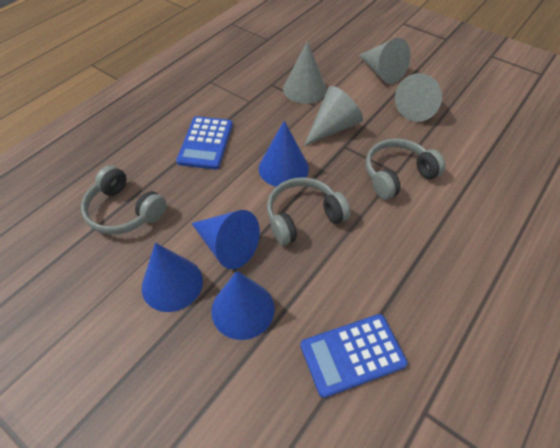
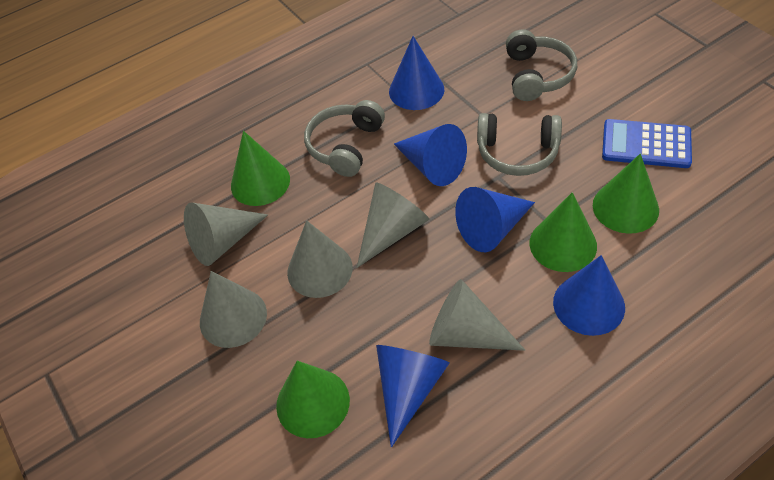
blue calculator: [176,116,233,169] [300,314,408,398] = 2 -> [602,119,692,168] = 1
blue cone: [142,243,203,312] [191,210,260,269] [211,271,275,340] [259,121,309,187] = 4 -> [376,345,450,447] [389,36,444,110] [394,124,467,186] [455,187,535,253] [553,255,625,336] = 5
green cone: none = 0 -> [231,131,290,206] [276,361,350,438] [530,192,597,272] [593,154,659,234] = 4
grey cone: [283,41,326,104] [304,86,363,146] [359,38,411,84] [395,73,442,122] = 4 -> [184,203,268,266] [200,271,267,348] [287,220,353,298] [357,183,429,268] [429,279,525,351] = 5

